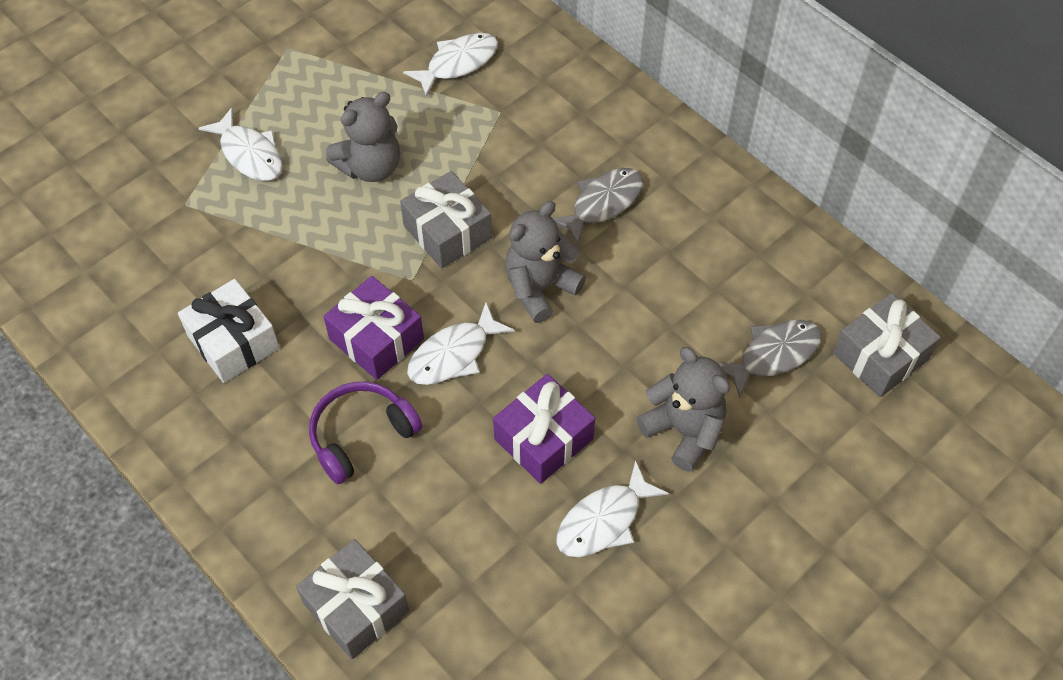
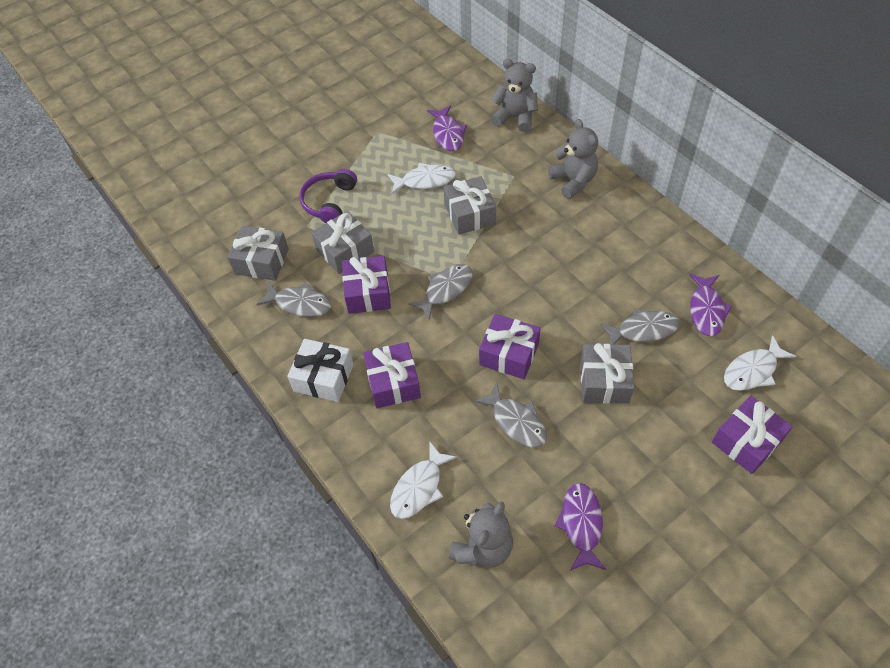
grey fish: [553,168,643,245] [718,320,822,398] = 2 -> [257,282,331,317] [408,264,473,320] [474,382,547,448] [600,308,680,345] = 4
grey gift: [296,539,409,659] [400,171,492,269] [833,293,941,397] = 3 -> [227,226,289,281] [312,211,374,274] [444,176,496,235] [580,343,634,404] = 4
purple fish: none = 0 -> [427,105,467,151] [555,483,606,571] [689,273,732,337] = 3
purple gift: [323,276,424,380] [493,374,595,484] = 2 -> [342,256,391,314] [363,342,421,408] [479,314,541,379] [712,396,793,474] = 4
white fish: [199,108,283,181] [403,33,498,97] [407,302,515,385] [557,460,669,557] = 4 -> [388,163,456,194] [390,441,457,519] [724,335,796,391] = 3

